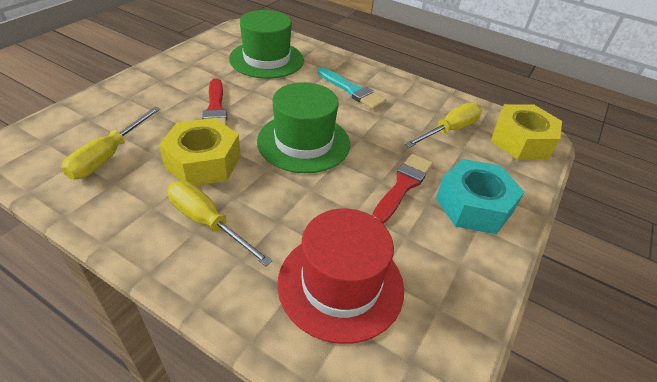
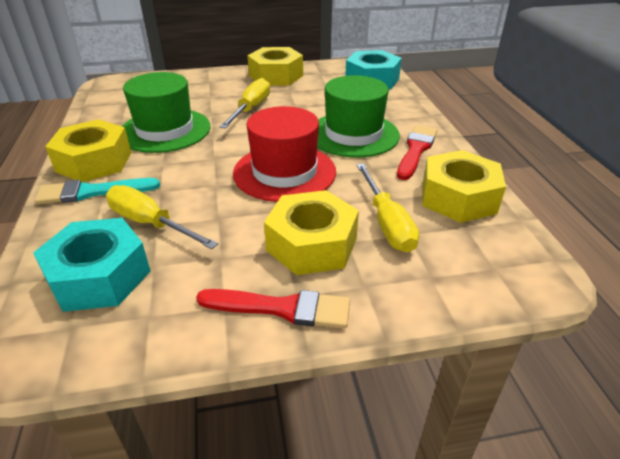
turquoise nut: [436,159,524,234] = 1 -> [33,218,151,312] [345,50,402,89] = 2
yellow nut: [159,118,241,186] [491,104,562,160] = 2 -> [45,119,131,182] [247,47,303,85] [264,190,359,275] [422,150,506,223] = 4

